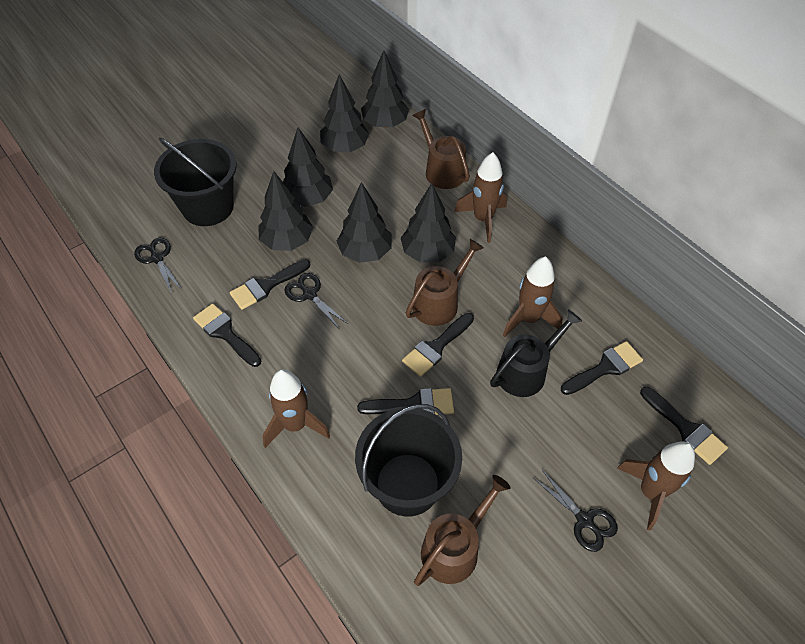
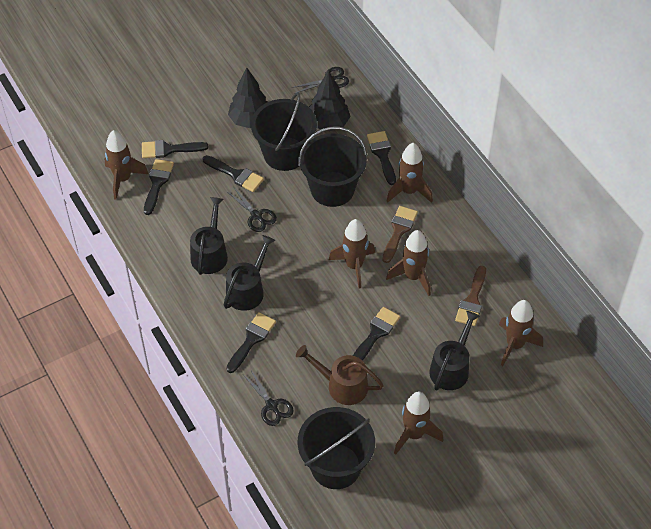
black bucket: [154,138,237,226] [355,404,462,517] = 2 -> [251,92,317,171] [298,127,367,207] [298,407,375,489] = 3
black tree: [258,171,313,251] [283,127,333,207] [320,74,369,152] [336,182,391,263] [361,50,409,128] [401,183,456,262] = 6 -> [228,68,267,128] [309,70,351,131] = 2
black watering can: [490,309,582,397] = 1 -> [190,197,228,275] [224,235,275,311] [429,311,480,390] = 3
brown brush: none = 0 -> [382,206,418,263] [455,266,486,326] = 2
brown rocket: [263,369,330,448] [454,152,507,243] [503,256,563,337] [617,441,695,531] = 4 -> [105,130,149,200] [329,219,375,289] [386,230,431,296] [387,143,433,203] [394,392,443,455] [499,300,543,366] = 6
brown watering can: [405,239,484,326] [412,109,470,189] [414,475,511,586] = 3 -> [296,345,384,405] = 1

